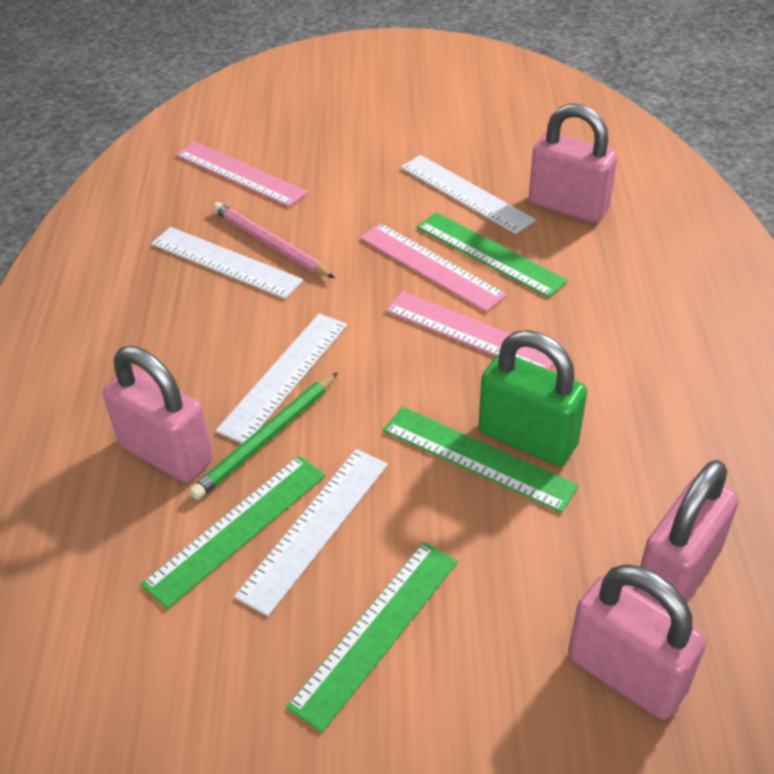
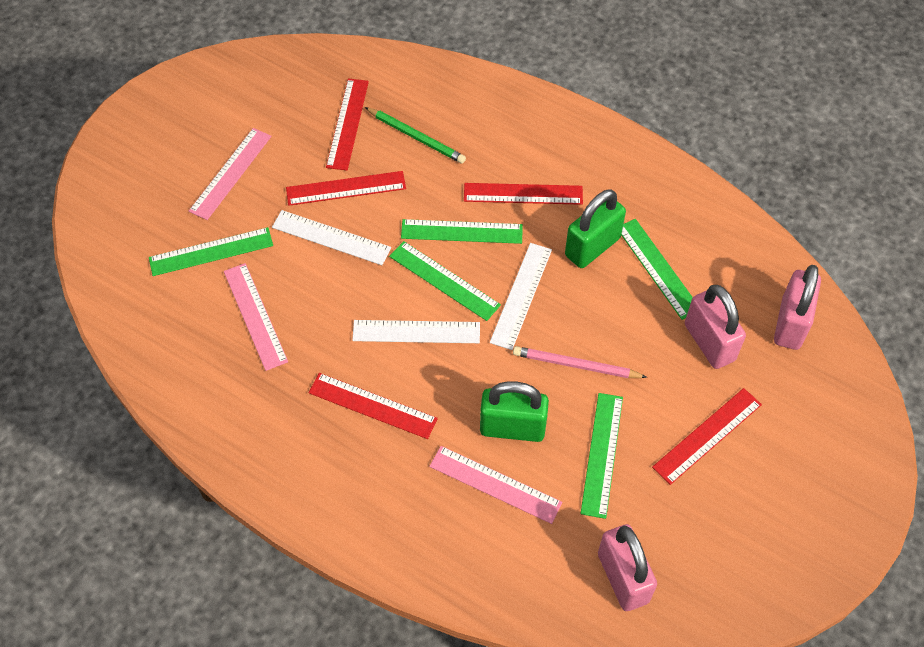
green padlock: [478,330,587,466] = 1 -> [480,381,549,442] [565,189,626,268] = 2
green ruler: [141,456,326,609] [286,542,458,732] [383,407,579,513] [417,212,568,298] = 4 -> [149,227,273,276] [389,241,501,321] [401,219,523,244] [580,393,623,519] [621,219,693,320] = 5
pink padlock: [103,346,213,482] [529,103,618,223] [568,564,706,720] [634,460,739,610] = 4 -> [598,524,657,611] [685,285,746,369] [774,265,821,350] = 3
red ruler: none = 0 -> [286,171,406,206] [309,373,438,439] [326,79,369,170] [464,183,583,205] [652,388,762,485] = 5
white ruler: [151,227,303,299] [215,313,347,443] [234,449,388,616] [401,155,536,234] = 4 -> [272,210,391,265] [352,320,480,343] [490,243,552,350] = 3

